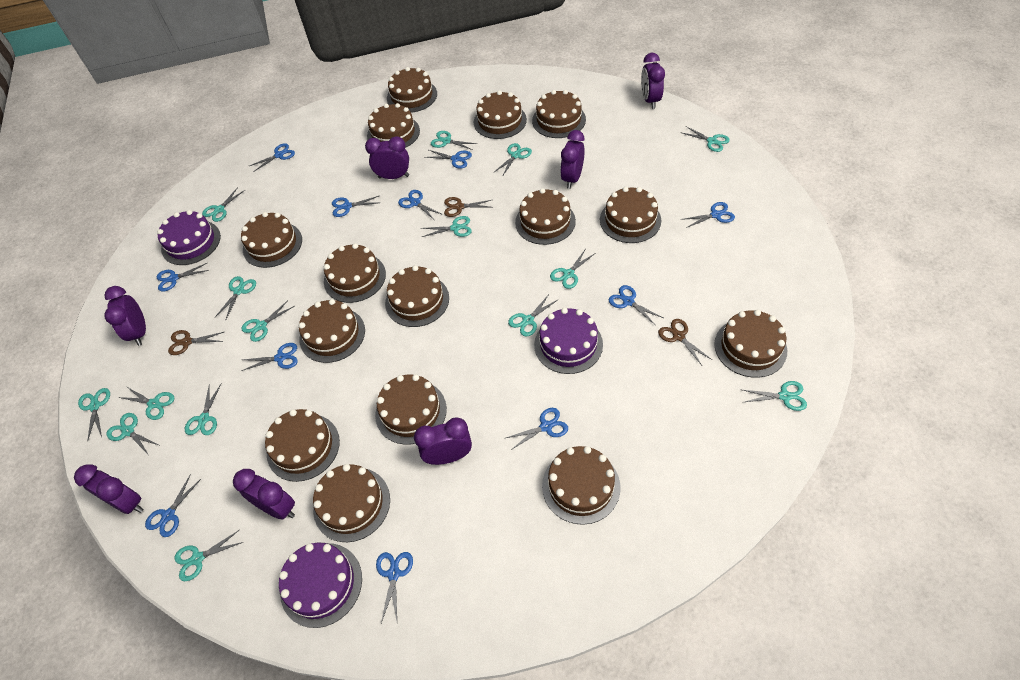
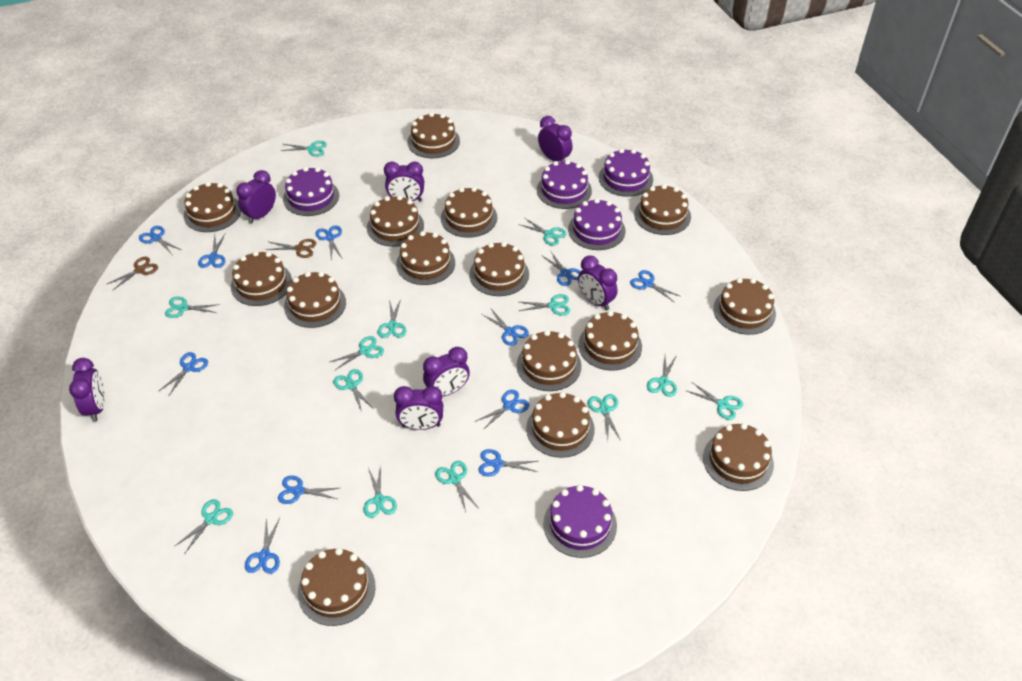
brown scissors: [168,330,224,355] [444,197,491,217] [658,319,712,365] = 3 -> [107,257,158,291] [266,239,316,258] = 2
purple cake: [157,210,221,265] [279,543,362,628] [534,308,603,374] = 3 -> [283,167,339,216] [537,160,592,209] [543,485,617,558] [568,198,625,250] [599,149,653,197] = 5
turquoise scissors: [78,388,110,442] [107,413,158,454] [118,387,174,420] [174,530,243,581] [185,383,222,435] [202,187,245,222] [215,276,256,319] [241,300,295,342] [421,216,472,237] [431,131,477,150] [493,143,532,177] [508,294,559,337] [550,250,594,289] [680,126,730,152] [743,381,807,411] = 15 -> [165,297,220,318] [175,499,233,553] [280,141,327,157] [330,336,384,371] [333,369,374,412] [363,467,397,518] [378,299,406,338] [435,461,478,512] [519,218,567,246] [519,294,570,316] [588,394,620,439] [647,355,677,397] [687,382,743,420] = 13

